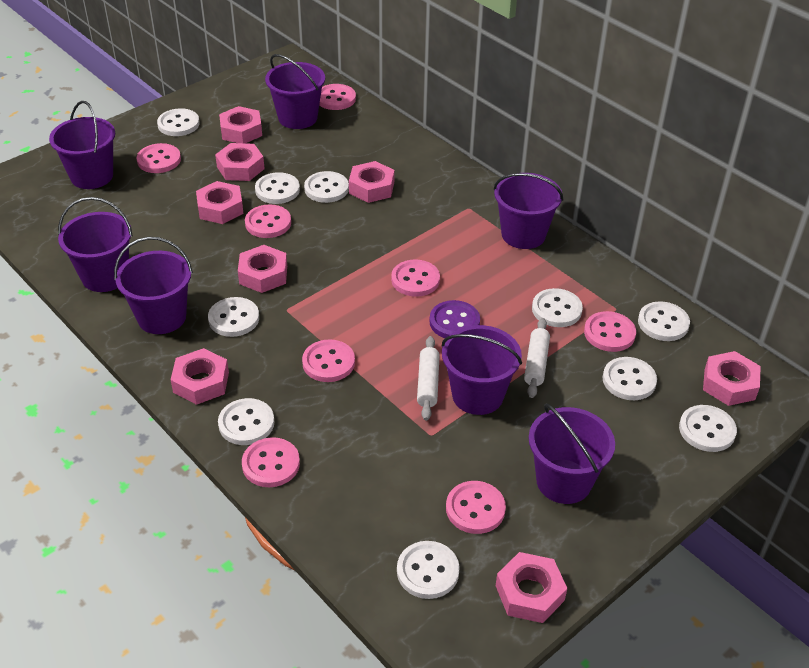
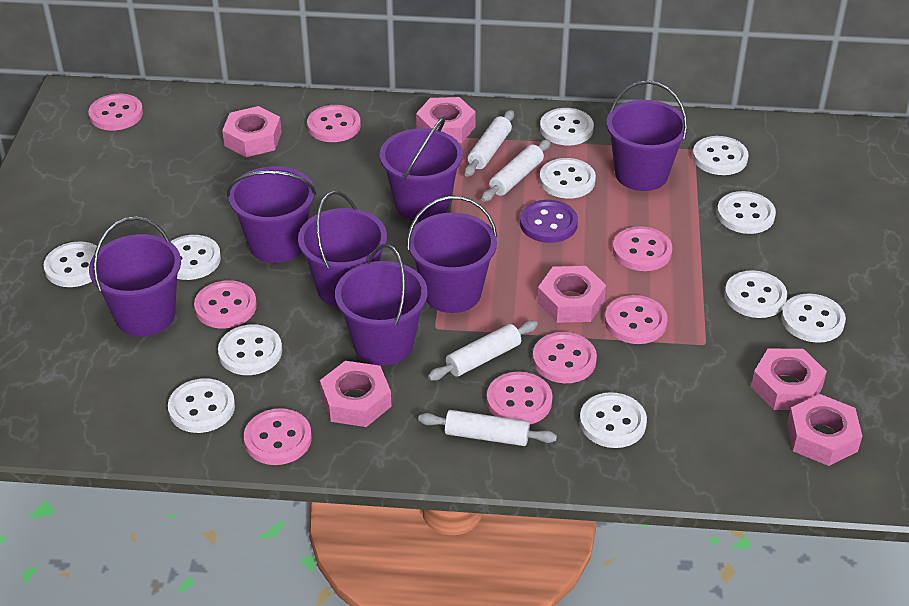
pink nut: [171,348,229,405] [196,181,244,224] [215,143,265,181] [219,106,262,143] [238,245,287,293] [349,161,394,203] [496,552,567,623] [703,351,761,406] = 8 -> [222,106,282,157] [320,361,392,427] [416,97,476,143] [537,266,606,323] [751,349,827,410] [787,394,862,466] = 6
white button: [157,108,200,136] [208,297,259,337] [218,398,274,445] [255,172,300,204] [304,171,349,203] [397,541,460,599] [532,288,583,327] [602,357,657,400] [638,301,690,341] [679,405,737,452] = 10 -> [43,242,97,287] [168,378,235,433] [171,235,221,280] [218,324,282,375] [539,158,596,199] [540,108,594,145] [580,392,647,448] [692,136,749,175] [717,191,776,234] [725,270,787,318] [781,293,846,343] = 11
white rolling pin: [417,336,440,421] [524,318,550,398] = 2 -> [418,410,557,446] [428,321,538,381] [464,110,514,177] [481,139,551,202] = 4

